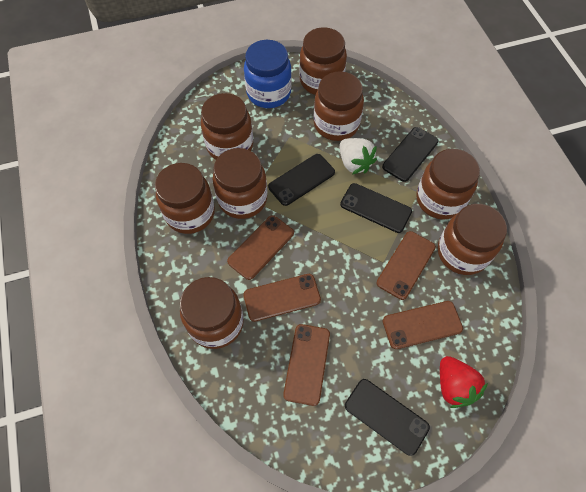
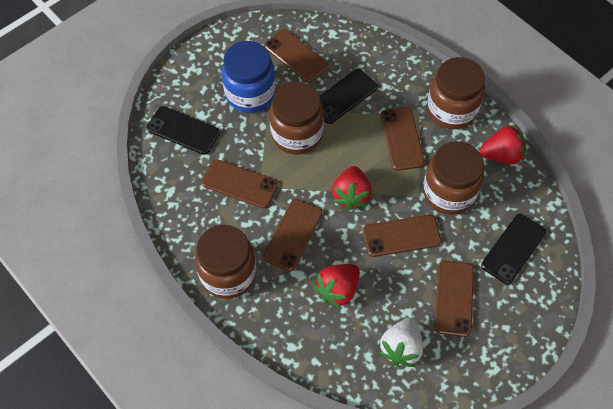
black phone: [268,154,335,206] [340,183,412,233] [345,379,430,456] [382,127,439,182] = 4 -> [147,106,220,155] [320,69,378,124] [481,214,546,285] = 3
brown jar: [155,163,215,234] [180,277,244,349] [201,93,253,160] [213,148,267,219] [299,27,347,95] [314,71,364,141] [416,149,480,219] [438,204,507,275] = 8 -> [195,225,256,299] [270,82,324,154] [423,141,484,215] [427,57,485,129] = 4
brown phone: [227,215,294,280] [243,274,321,322] [283,324,330,406] [376,231,436,300] [383,301,463,349] = 5 -> [202,159,278,208] [263,199,322,271] [264,29,329,83] [363,215,441,257] [380,107,425,171] [435,261,474,337] = 6
red strawberry: [440,356,488,408] = 1 -> [314,264,360,309] [332,166,372,210] [479,124,526,164] = 3

